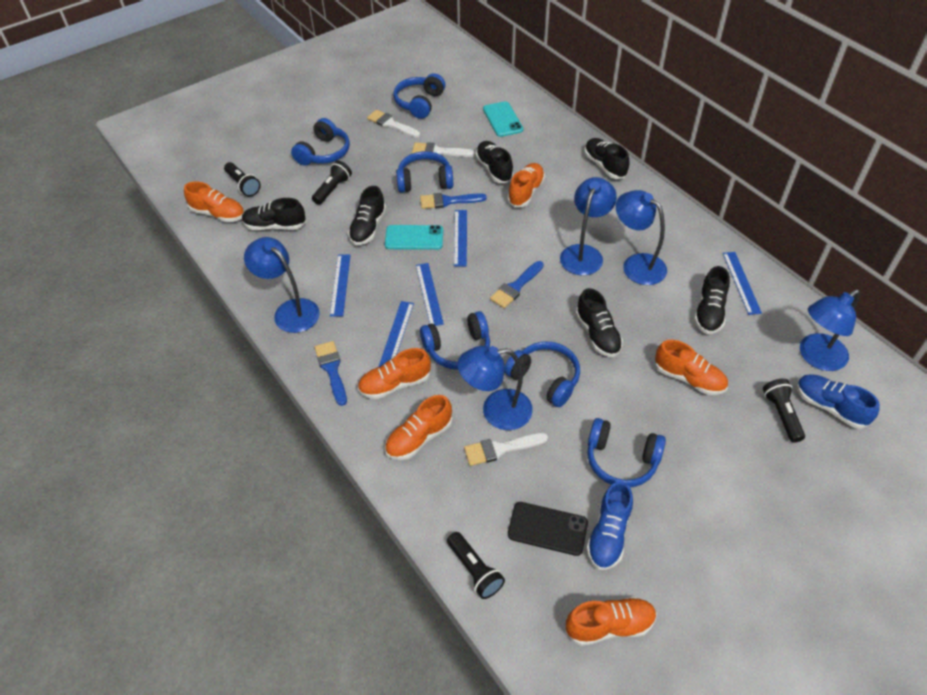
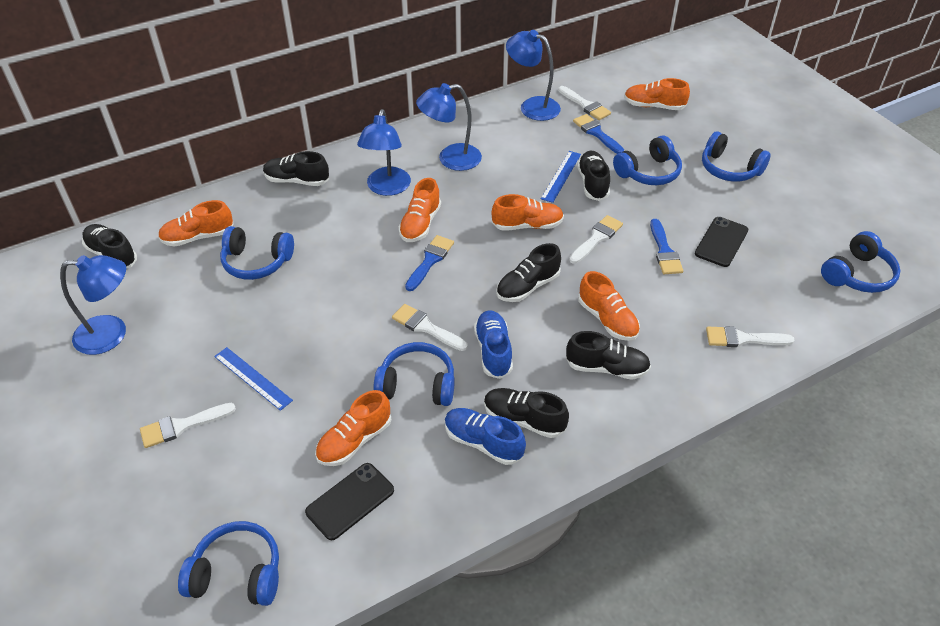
black flashlight: [224,162,261,197] [312,161,352,205] [447,532,505,599] [763,378,805,443] = 4 -> none = 0
black phone: [508,502,588,556] = 1 -> [305,463,394,540] [695,217,748,267] = 2
blue lamp: [244,237,320,333] [458,346,533,430] [560,177,617,275] [616,190,667,285] [800,290,860,371] = 5 -> [60,255,126,355] [357,109,411,196] [416,83,482,171] [506,30,561,121] = 4
blue ruler: [330,254,351,317] [379,301,414,367] [416,263,444,326] [454,210,467,267] [723,252,762,315] = 5 -> [214,347,293,411] [541,151,581,203] = 2
turquoise phone: [385,225,443,250] [483,101,523,137] = 2 -> none = 0
white brush: [367,110,420,138] [412,142,475,157] [464,433,548,466] = 3 -> [140,403,236,448] [392,304,468,351] [558,86,611,120] [569,215,623,264] [706,326,794,347] = 5

